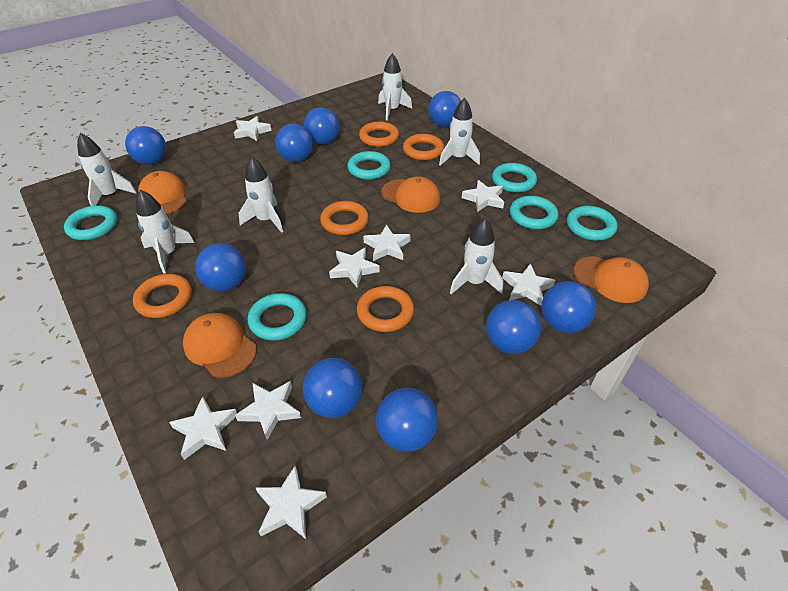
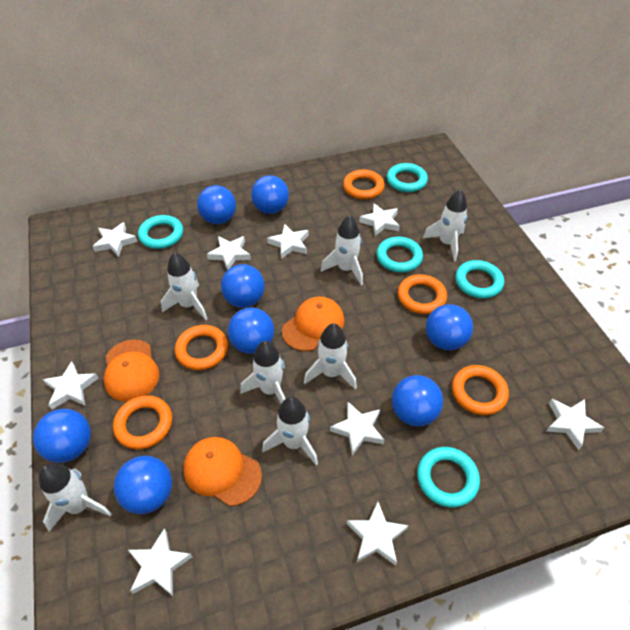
blue ball: [125,126,166,165] [195,243,246,291] [275,124,313,162] [303,358,363,418] [304,107,340,145] [376,388,438,452] [429,91,461,127] [486,300,541,354] [541,281,596,333] = 9 -> [33,409,91,463] [114,456,172,514] [197,185,236,224] [221,264,265,308] [228,307,274,354] [251,175,289,214] [392,375,443,427] [426,304,473,350] = 8
orange cap: [138,171,187,214] [183,313,257,378] [381,176,440,213] [574,256,649,303] = 4 -> [104,339,159,402] [184,437,262,506] [282,297,344,351] = 3
turquoise ring: [64,205,117,240] [248,293,307,340] [347,151,391,180] [492,163,537,193] [510,196,558,229] [567,206,617,241] = 6 -> [138,215,183,249] [377,237,423,273] [387,163,428,192] [417,447,480,508] [455,260,504,298] = 5
white rocket: [77,133,137,206] [136,190,195,274] [239,157,283,233] [378,53,412,121] [439,98,480,166] [450,218,503,294] = 6 -> [39,463,112,532] [161,252,207,320] [240,341,285,404] [262,397,318,465] [304,323,357,389] [321,215,363,285] [423,189,467,261] = 7
white star: [169,396,237,460] [234,116,272,141] [235,381,301,440] [255,466,327,539] [329,247,380,288] [363,224,411,261] [462,180,504,212] [502,263,555,306] = 8 -> [43,361,99,409] [93,222,138,257] [128,529,192,596] [207,236,251,270] [267,224,308,259] [330,402,384,455] [346,502,409,566] [359,203,400,236] [546,399,604,450] = 9

